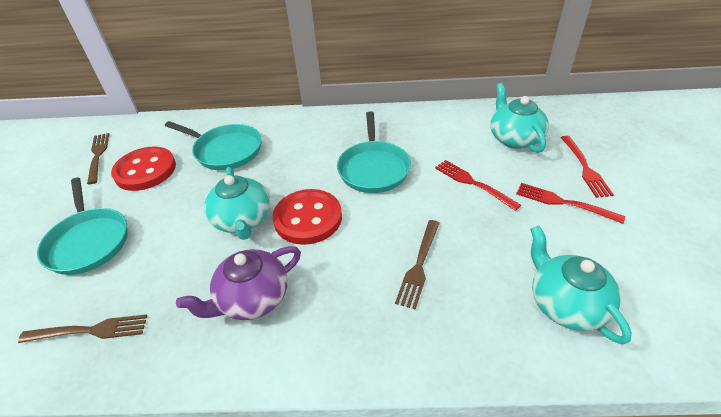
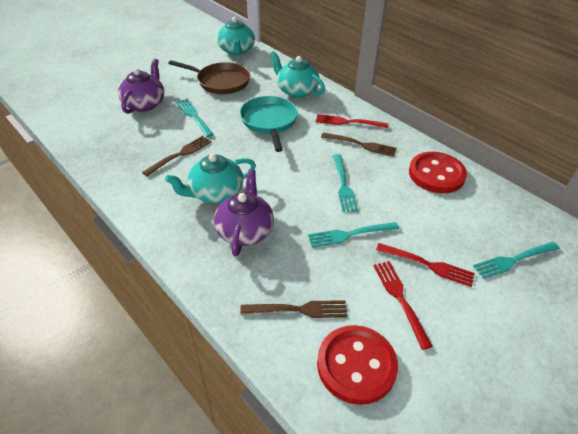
brown pan: none = 0 -> [168,60,250,94] = 1
purple teapot: [176,246,301,320] = 1 -> [118,58,165,114] [214,169,274,257] = 2
turquoise fork: none = 0 -> [176,99,214,137] [308,222,399,248] [333,154,358,212] [473,242,560,279] = 4
turquoise pan: [37,178,128,275] [165,121,261,170] [337,111,411,193] = 3 -> [240,96,298,152] = 1

